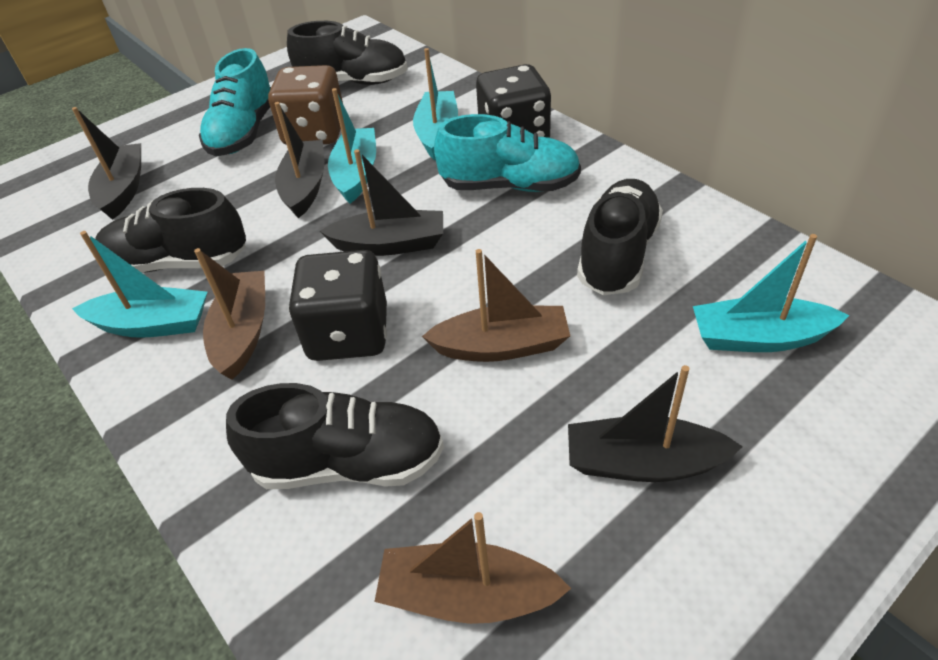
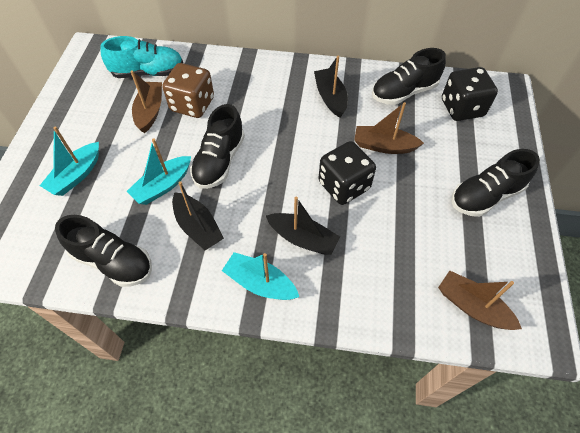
black boat: [72,107,141,220] [274,102,325,218] [320,149,443,256] [568,365,743,482] = 4 -> [172,181,224,250] [266,197,340,255] [314,56,348,117] = 3
turquoise boat: [72,231,207,338] [328,88,376,204] [413,48,458,160] [693,234,850,352] = 4 -> [39,126,99,196] [127,138,191,205] [222,252,299,300] = 3
turquoise shoe: [199,48,271,156] [434,114,581,192] = 2 -> [101,36,183,78] = 1

